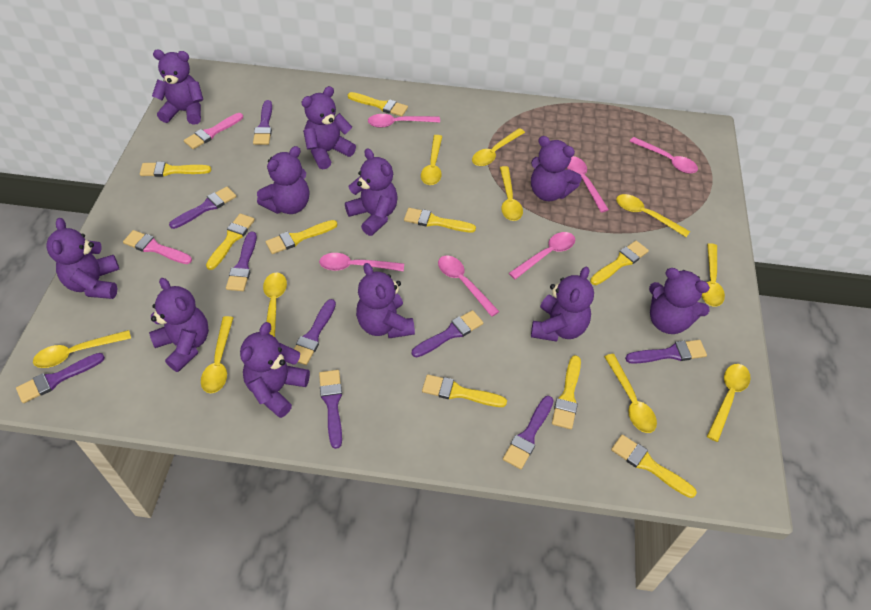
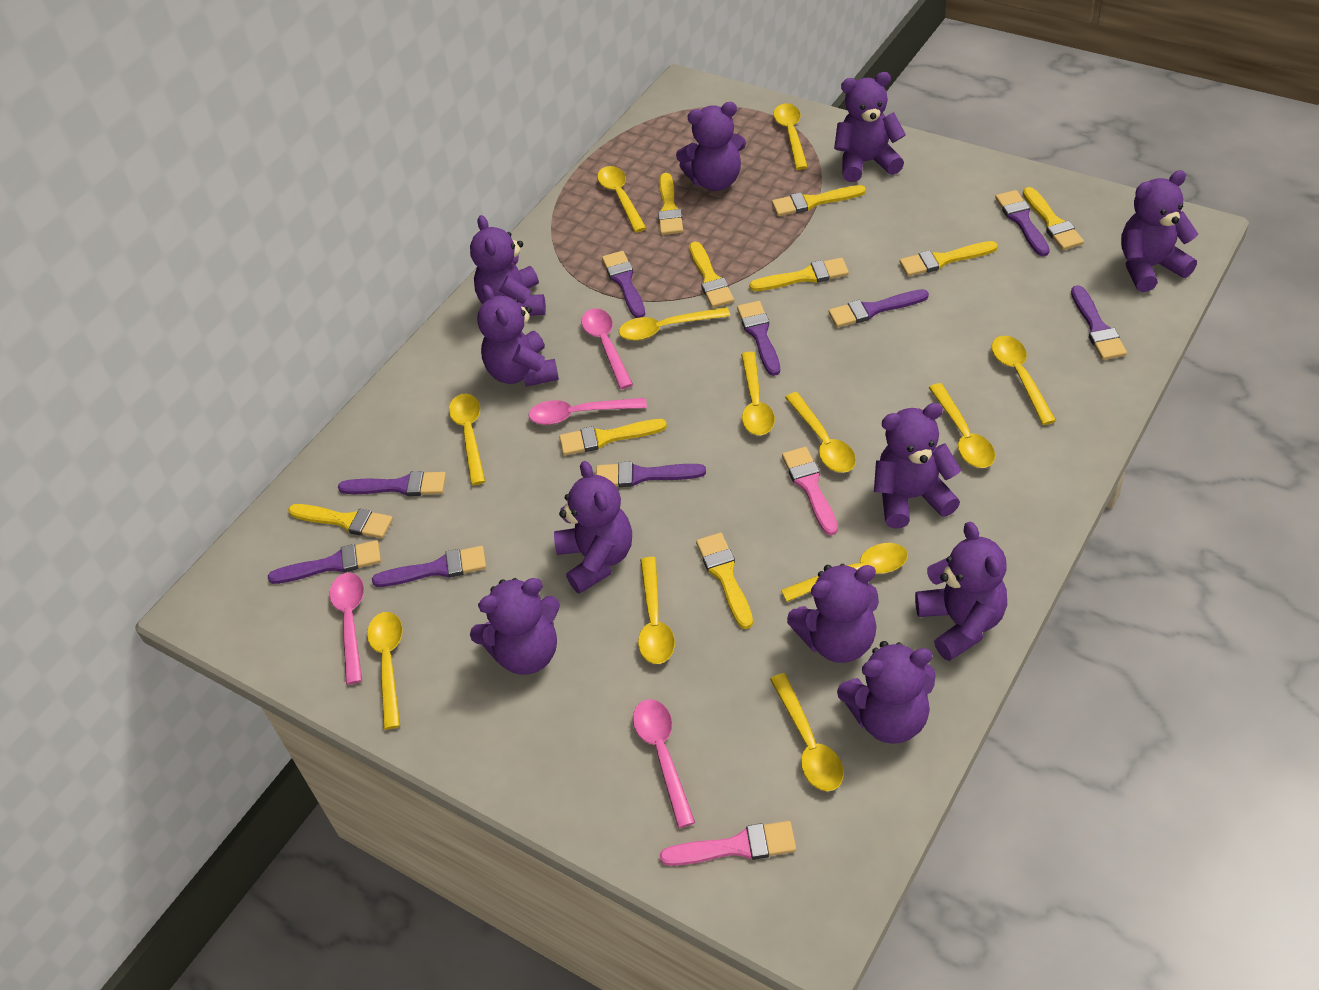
pink spoon: [319,253,404,272] [368,114,440,128] [438,256,500,317] [509,232,575,280] [567,156,609,213] [629,137,698,174] = 6 -> [329,573,364,685] [528,398,647,425] [581,308,633,389] [633,699,695,828] = 4
yellow spoon: [33,330,131,368] [201,316,233,393] [263,272,287,337] [421,135,442,185] [472,128,525,166] [500,166,523,221] [604,354,657,433] [616,194,690,237] [702,243,725,307] [707,364,751,442] = 10 -> [367,612,403,730] [449,394,486,485] [597,166,646,232] [619,307,730,341] [638,557,675,664] [741,352,775,435] [770,673,844,791] [773,104,808,170] [781,543,908,602] [785,392,856,473] [929,383,995,468] [992,336,1056,425] = 12

